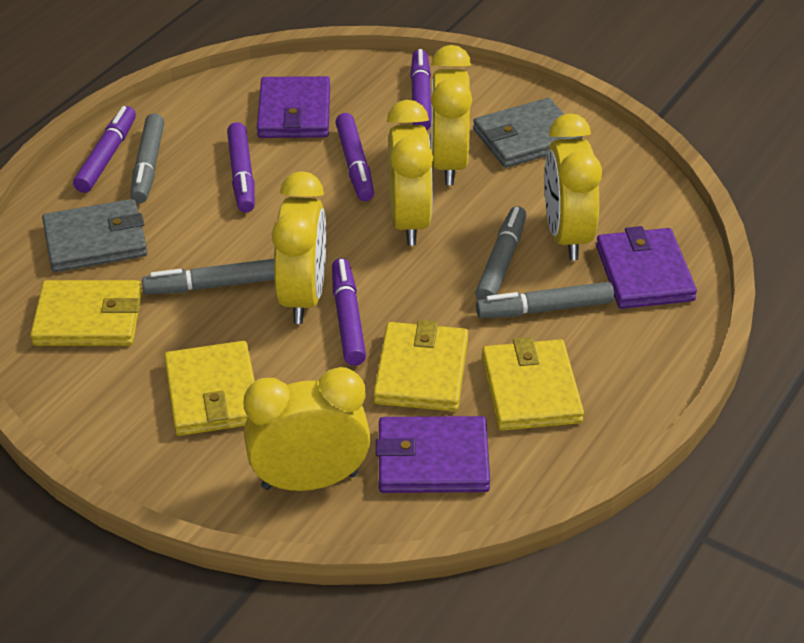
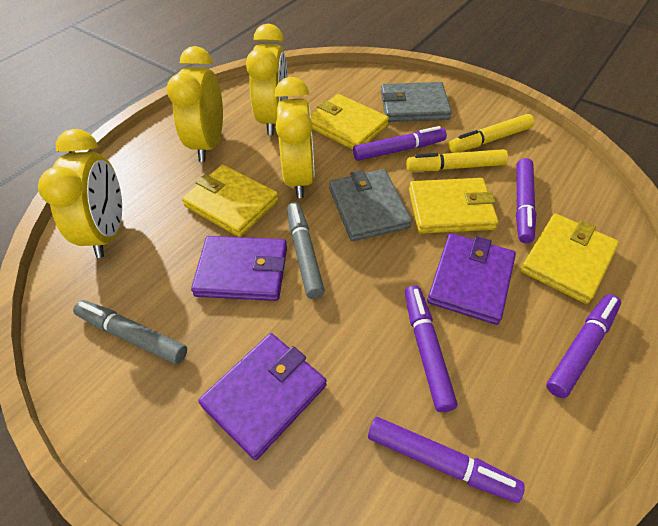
grey marker: [130,113,164,203] [142,259,274,295] [475,206,526,300] [476,282,614,318] = 4 -> [73,300,187,364] [287,202,325,299] = 2
yellow clock: [244,367,371,491] [272,171,326,324] [387,100,433,245] [431,45,472,185] [544,113,602,260] = 5 -> [38,129,122,258] [167,46,223,162] [246,24,288,135] [275,77,315,198] = 4
yellow marker: none = 0 -> [406,149,508,171] [449,114,534,153] = 2

